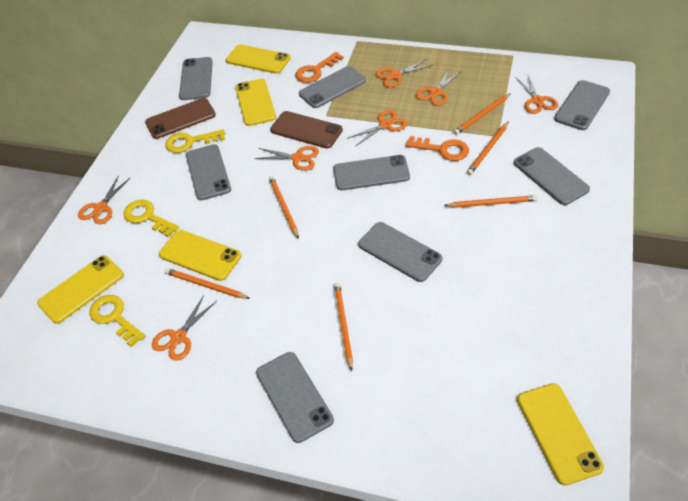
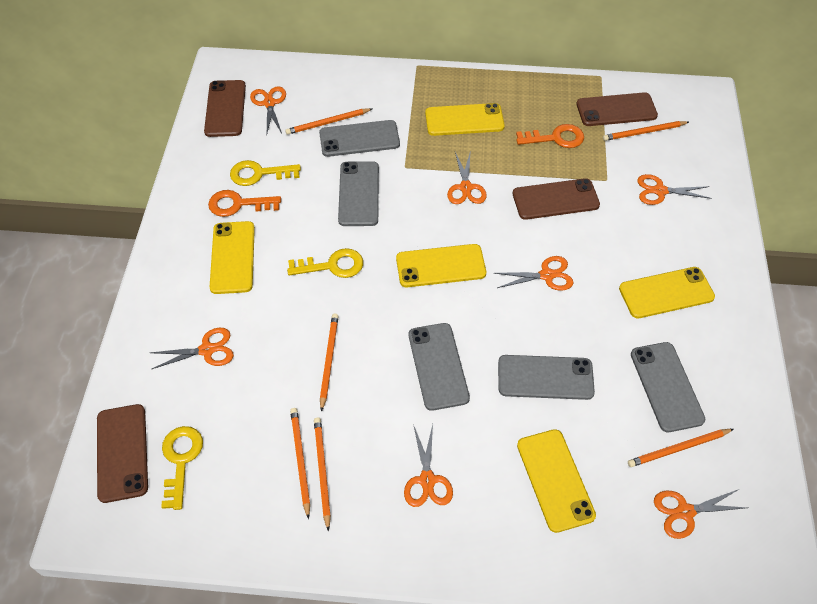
brown phone: [145,98,216,139] [270,111,343,148] = 2 -> [97,404,148,503] [204,80,246,137] [513,178,600,220] [576,92,658,126] = 4
grey phone: [179,57,213,100] [186,144,231,201] [256,352,334,443] [299,66,366,108] [333,155,410,190] [358,222,442,282] [514,147,590,205] [554,80,610,130] = 8 -> [319,120,400,157] [338,161,379,226] [409,323,470,411] [498,355,595,400] [631,342,705,432] = 5

